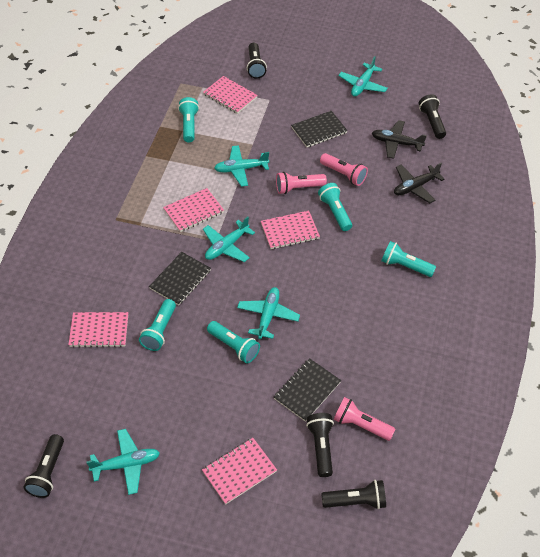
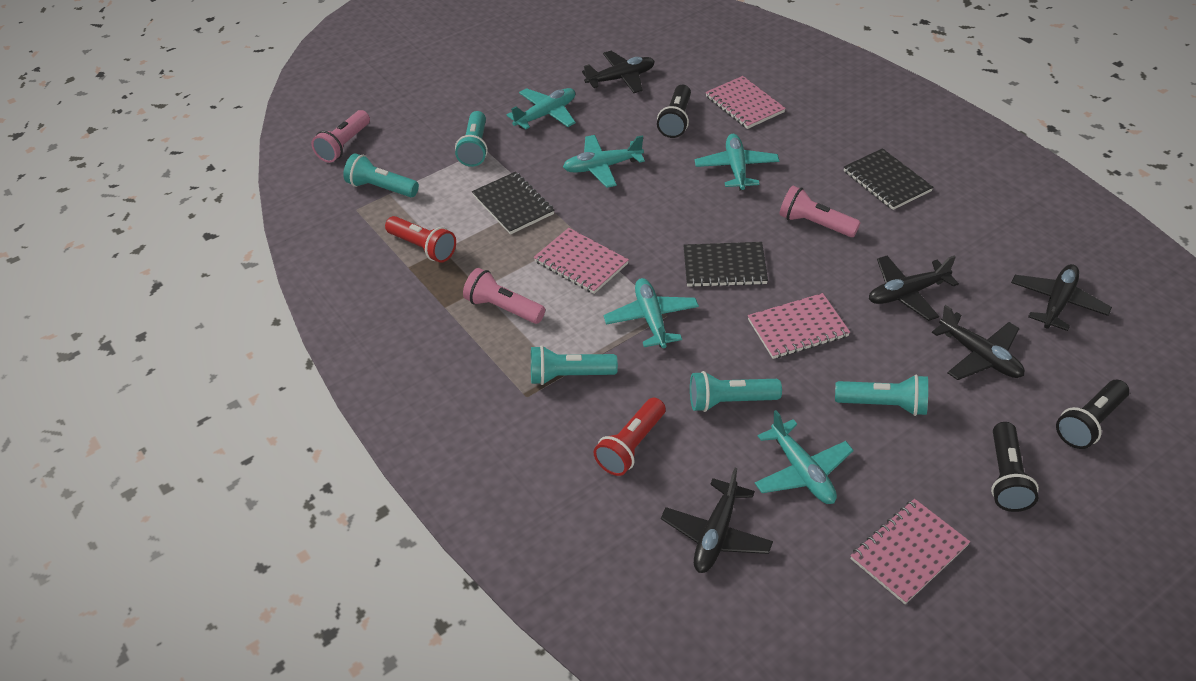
black flashlight: [23,434,64,498] [247,42,267,79] [306,413,334,477] [321,480,386,509] [419,94,446,139] = 5 -> [657,85,691,138] [991,422,1039,512] [1056,380,1129,449] = 3
black plane: [372,120,427,159] [394,163,445,203] = 2 -> [582,51,655,93] [661,468,773,573] [869,256,959,321] [932,305,1025,380] [1011,264,1112,331] = 5
pink notebook: [68,312,128,348] [163,188,224,232] [202,438,277,505] [203,76,258,114] [261,211,320,249] = 5 -> [533,228,629,294] [705,76,786,129] [748,293,850,359] [850,499,970,604] = 4
red flashlight: none = 0 -> [385,216,456,263] [593,398,666,476] = 2

